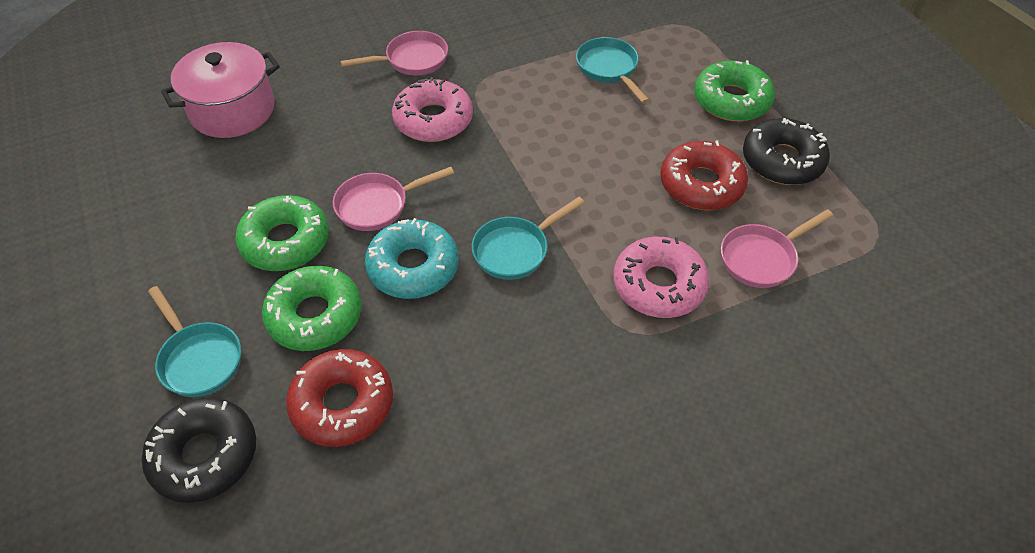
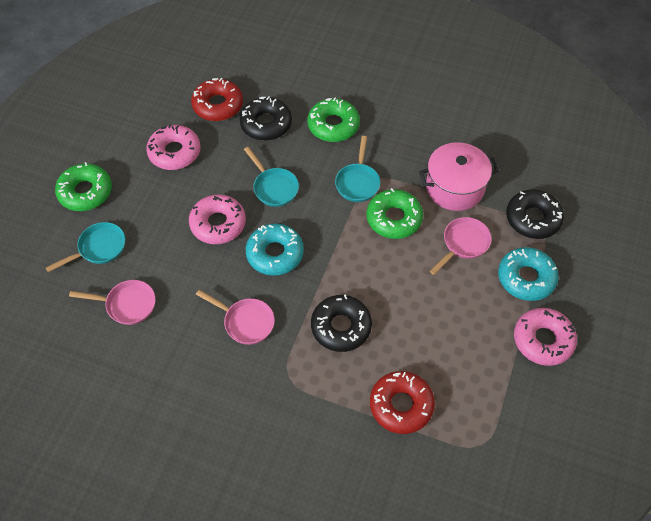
black donut: [142,397,256,503] [743,118,830,185] = 2 -> [240,96,292,141] [311,294,372,352] [506,189,564,239] = 3
pink donut: [392,77,473,142] [613,237,709,318] = 2 -> [146,124,201,170] [189,194,246,244] [514,308,577,366] = 3
turquoise donut: [365,218,459,299] = 1 -> [246,224,304,276] [498,247,558,301] = 2

